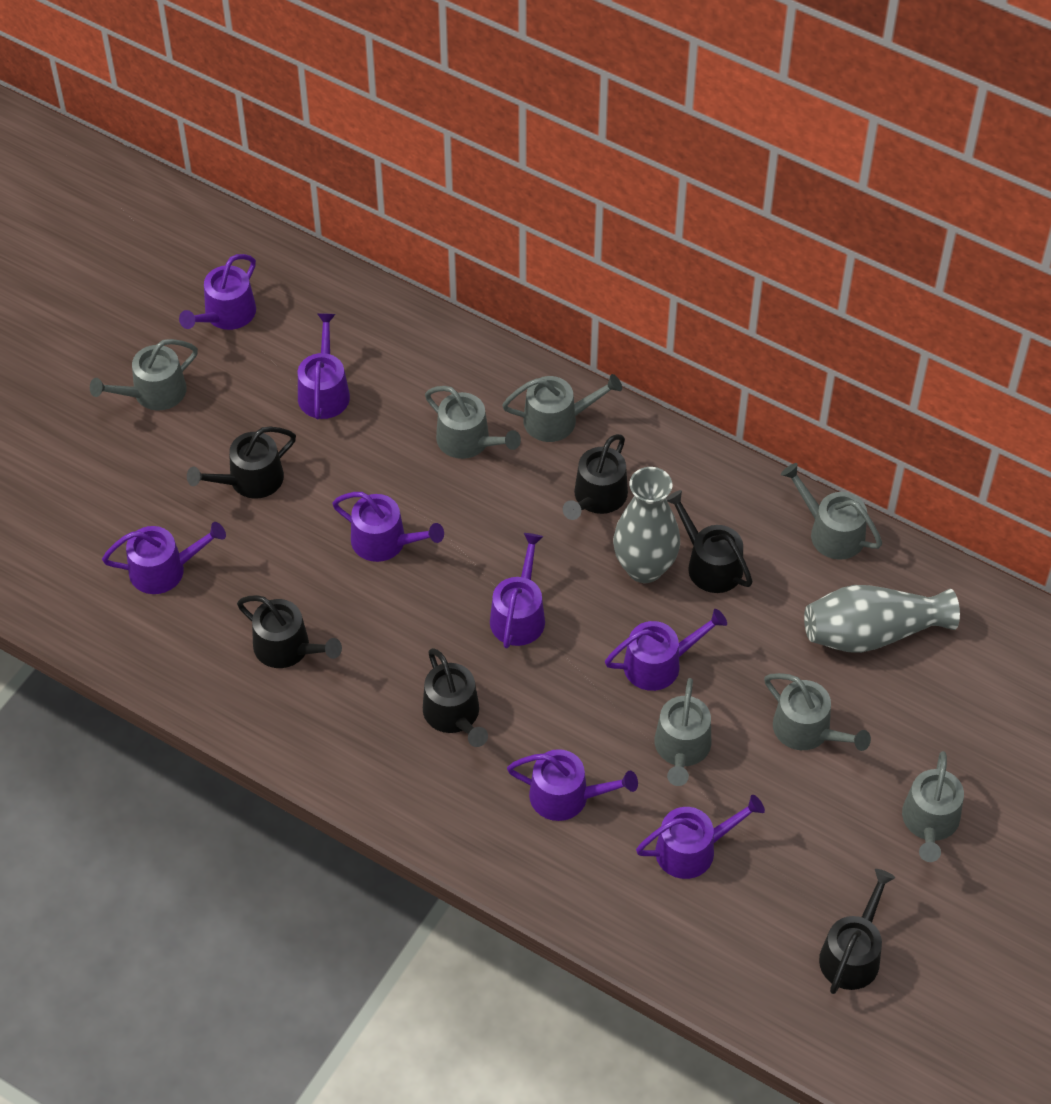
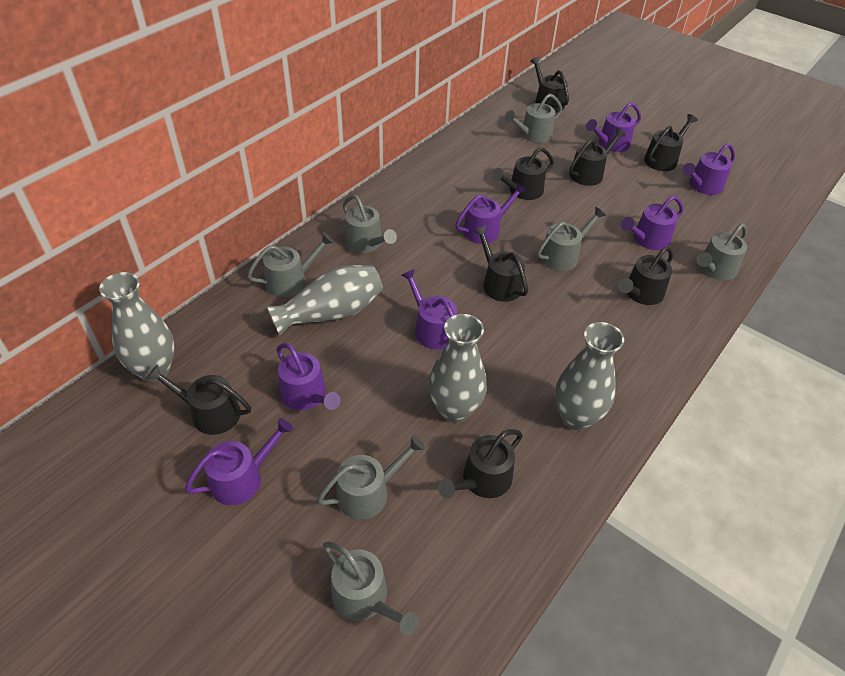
black watering can: [187,426,296,498] [237,595,342,668] [423,648,488,747] [563,434,628,520] [666,490,753,593] [819,869,895,994] = 6 -> [146,364,251,435] [438,429,523,498] [474,226,528,302] [492,147,554,200] [530,57,569,113] [569,128,626,186] [618,247,673,305] [644,114,698,171] = 8
grey vase: [613,467,680,583] [804,585,960,653] = 2 -> [99,272,175,382] [266,265,383,336] [429,314,487,423] [555,322,624,430] = 4
purple watering can: [102,522,226,594] [179,254,256,330] [298,313,350,419] [332,492,444,562] [490,533,545,648] [507,749,638,821] [605,609,727,691] [636,795,765,879] = 8 -> [185,418,293,505] [277,343,341,410] [401,269,457,349] [455,183,527,244] [586,102,641,152] [621,196,684,250] [682,143,735,195] = 7

